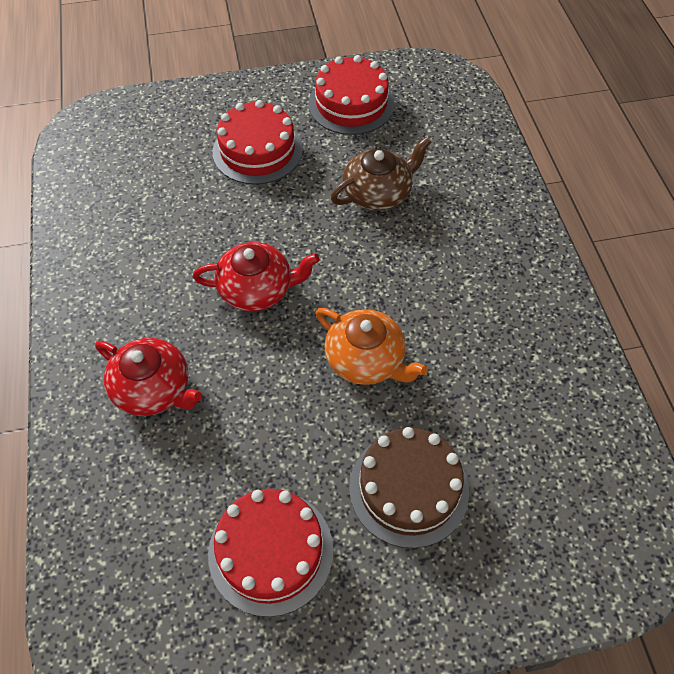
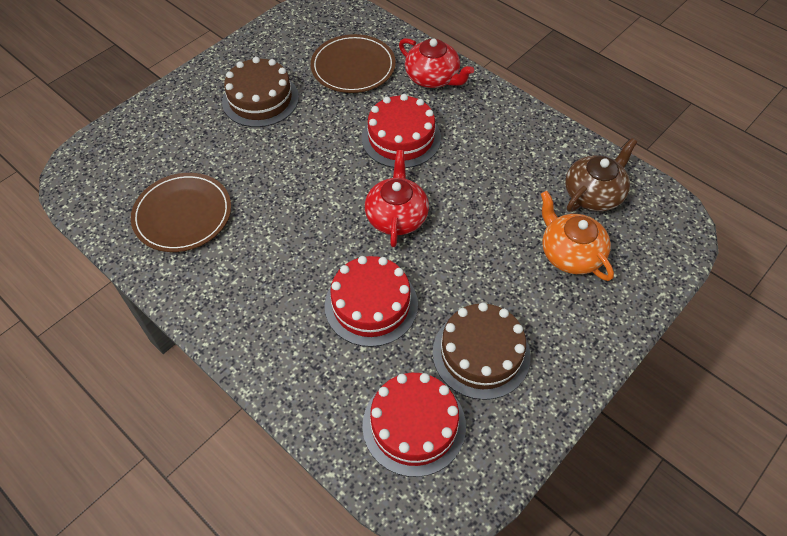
brown cake: [349,427,469,548] = 1 -> [222,57,299,127] [433,302,530,400] = 2
brown plate: none = 0 -> [131,173,231,252] [311,34,396,93] = 2

